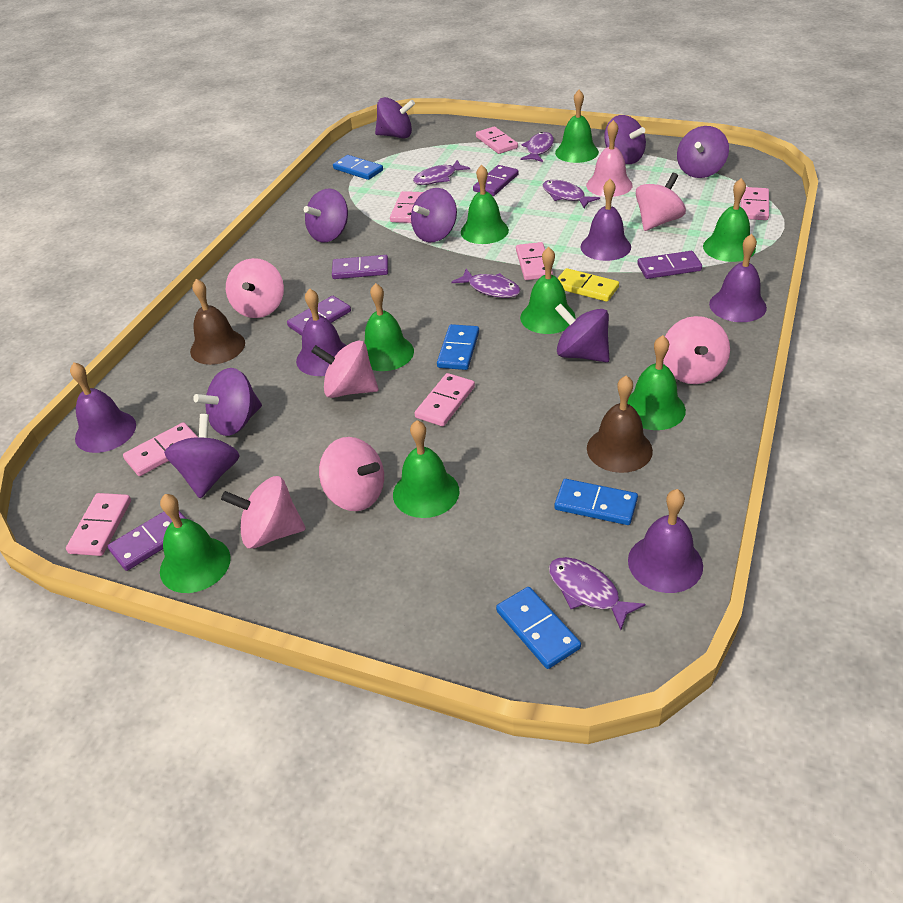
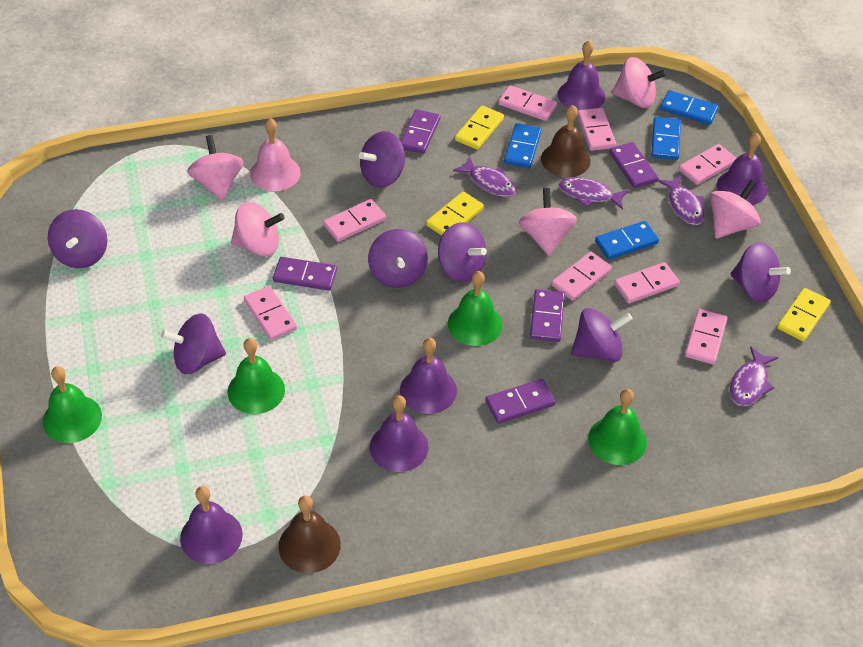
green bell: [160,494,231,593] [364,283,414,371] [393,420,459,518] [461,165,509,244] [520,247,576,334] [555,90,599,163] [627,335,686,430] [703,178,756,262] = 8 -> [43,366,102,443] [228,338,285,414] [448,271,503,346] [588,389,647,465] = 4
pink domino: [66,493,131,556] [123,422,198,476] [390,191,423,223] [415,373,475,426] [476,126,518,154] [516,242,553,280] [740,187,769,220] = 7 -> [244,286,297,340] [323,199,386,242] [499,85,557,121] [551,252,612,301] [577,108,616,151] [614,262,680,304] [679,144,737,185] [685,309,728,364] = 8
pink spinning top: [221,476,306,549] [226,258,284,318] [311,341,378,398] [319,437,384,511] [636,173,686,231] [663,316,730,384] = 6 -> [187,135,244,201] [231,202,285,257] [519,188,577,256] [612,57,667,108] [710,180,761,239] = 5
purple fish: [413,160,470,185] [451,269,521,298] [521,132,554,162] [543,180,600,208] [549,557,645,630] = 5 -> [453,156,516,197] [559,177,629,210] [658,175,704,225] [730,346,778,406] = 4
purple spinning top: [164,414,240,498] [193,368,262,436] [304,188,348,243] [375,97,415,138] [411,188,457,242] [555,303,609,362] [604,115,646,164] [677,126,729,178] = 8 -> [48,209,108,268] [161,313,226,374] [359,131,405,188] [368,229,428,288] [438,222,487,282] [571,308,633,362] [731,242,791,302] = 7
yellow domino: [558,268,619,302] = 1 -> [426,192,484,236] [455,105,504,150] [777,288,831,341] = 3

